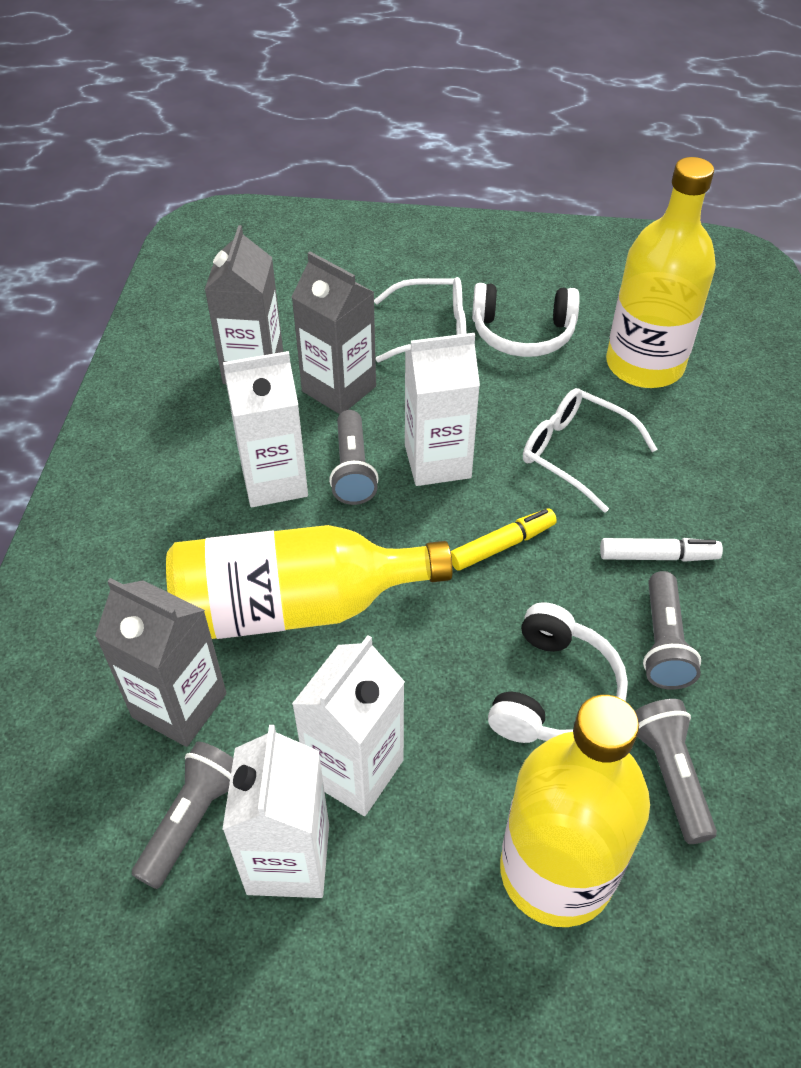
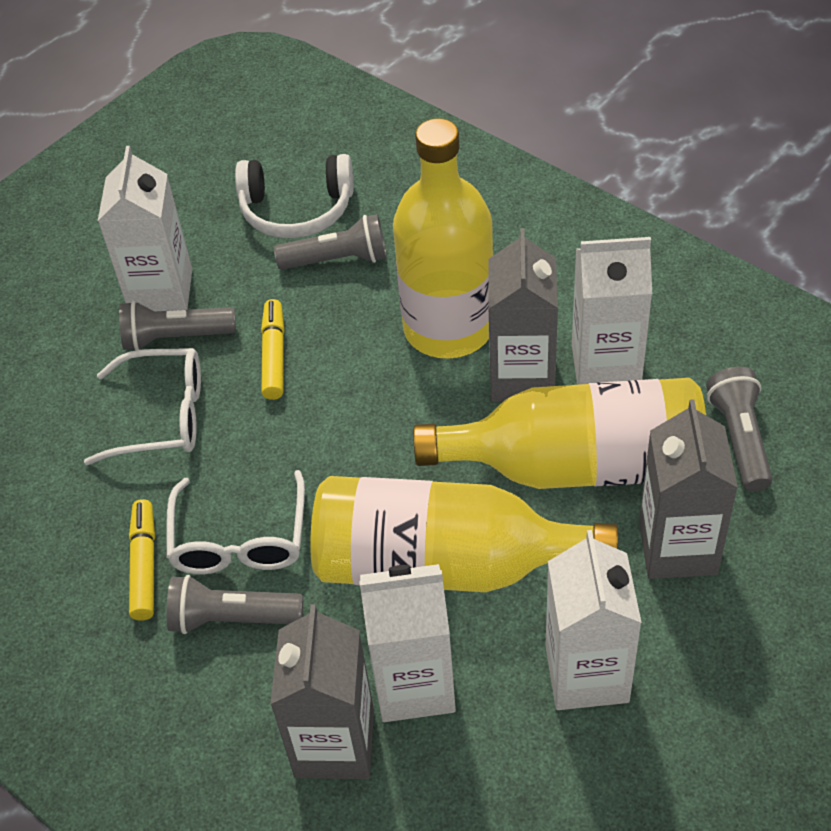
white headphones: [472,283,580,357] [488,602,628,743] = 2 -> [235,154,353,238] = 1
white marker: [600,538,723,562] = 1 -> none = 0
yellow marker: [451,508,557,571] = 1 -> [129,499,155,621] [261,299,285,400] = 2

